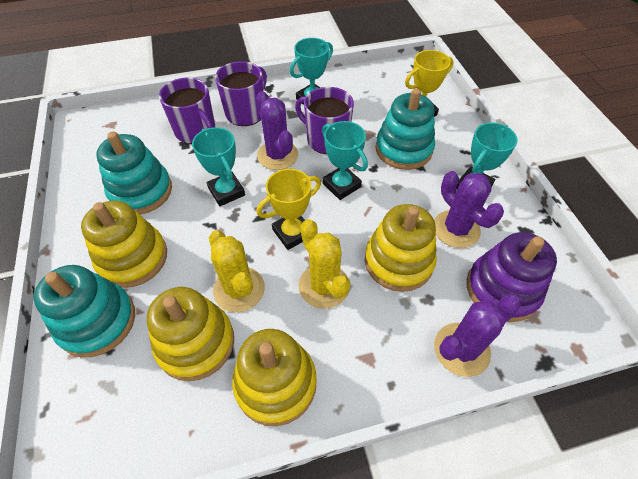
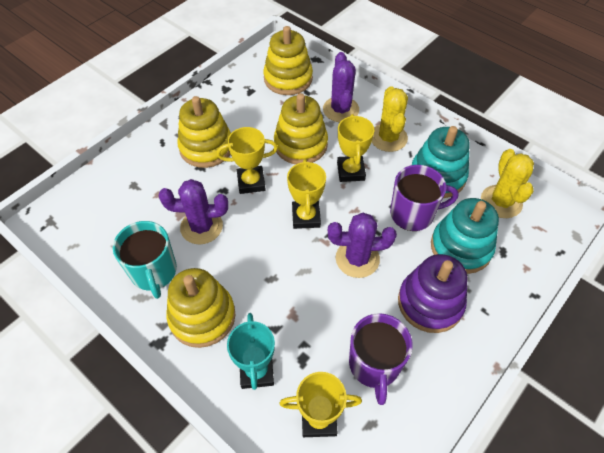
purple mug: [159,78,215,144] [215,61,267,126] [295,87,354,154] = 3 -> [349,313,413,405] [390,165,458,231] = 2
turquoise mug: none = 0 -> [113,221,177,299] = 1
turquoise stacking toy: [34,265,135,357] [96,131,172,215] [375,88,435,170] = 3 -> [412,126,470,198] [431,198,499,274] = 2
turquoise trophy: [192,127,245,206] [290,38,333,105] [322,121,368,200] [456,122,518,189] = 4 -> [227,313,275,390] = 1
yellow trophy: [257,169,321,250] [405,50,454,117] = 2 -> [217,127,278,194] [280,372,362,437] [287,159,326,229] [337,114,374,182] = 4

